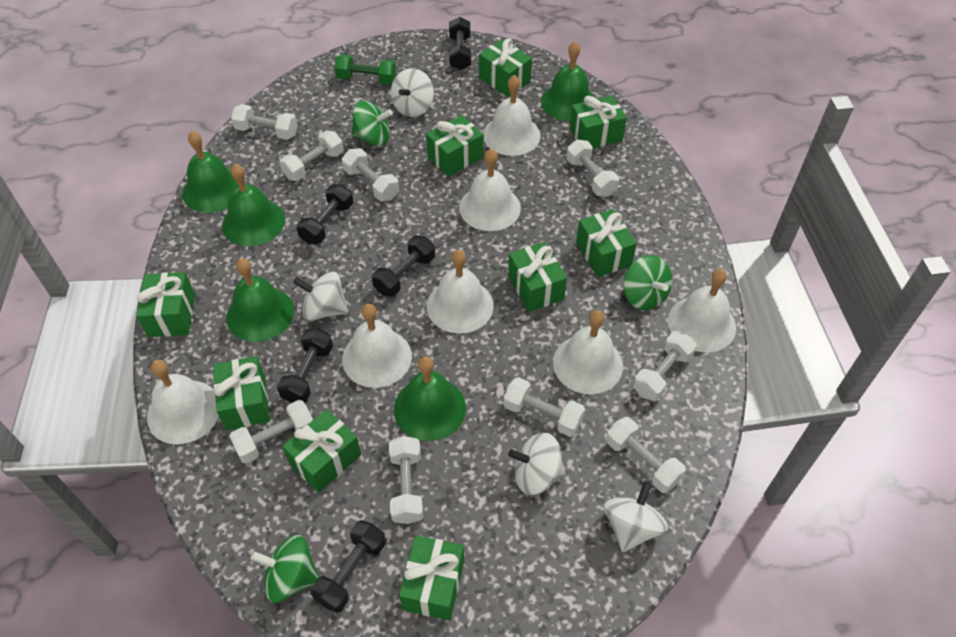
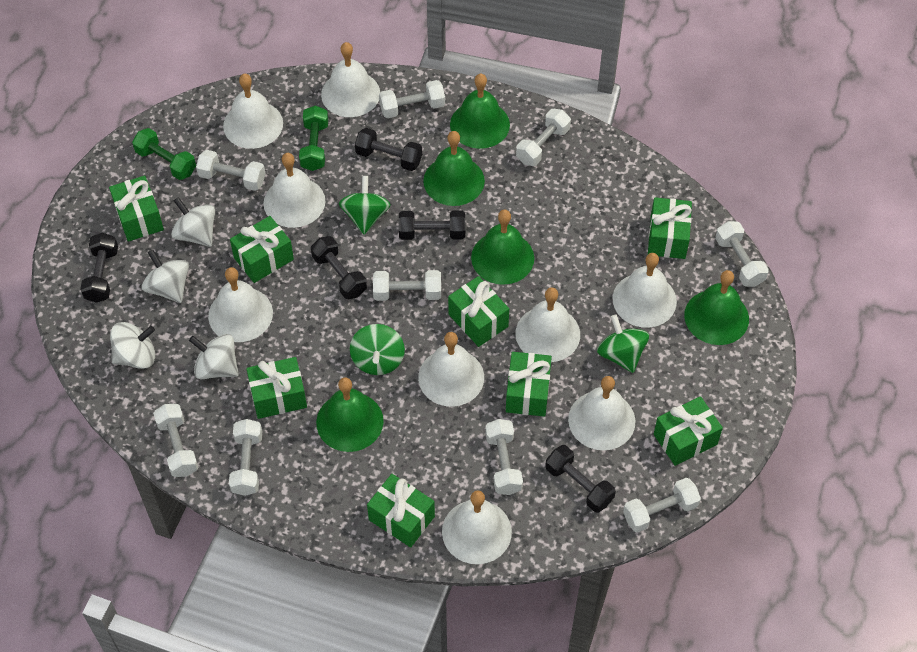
green dumbbell: [334,54,396,85] = 1 -> [132,128,196,180] [299,106,328,171] = 2
green gift: [136,272,195,337] [213,356,270,430] [282,409,361,493] [399,535,464,621] [426,115,484,177] [479,39,532,97] [508,242,567,312] [570,95,627,148] [576,209,637,277] = 9 -> [109,176,164,242] [230,216,294,283] [246,357,307,419] [367,474,435,547] [448,276,509,347] [506,352,552,417] [648,197,692,259] [654,396,723,466] = 8
white bell: [147,360,219,444] [342,304,412,388] [427,250,494,334] [459,149,521,231] [483,75,541,156] [553,310,623,394] [668,269,736,352] = 7 -> [208,267,273,342] [223,74,283,149] [264,153,325,228] [321,42,380,117] [418,332,484,407] [442,490,512,564] [515,287,580,362] [568,376,636,450] [613,253,677,328] = 9

